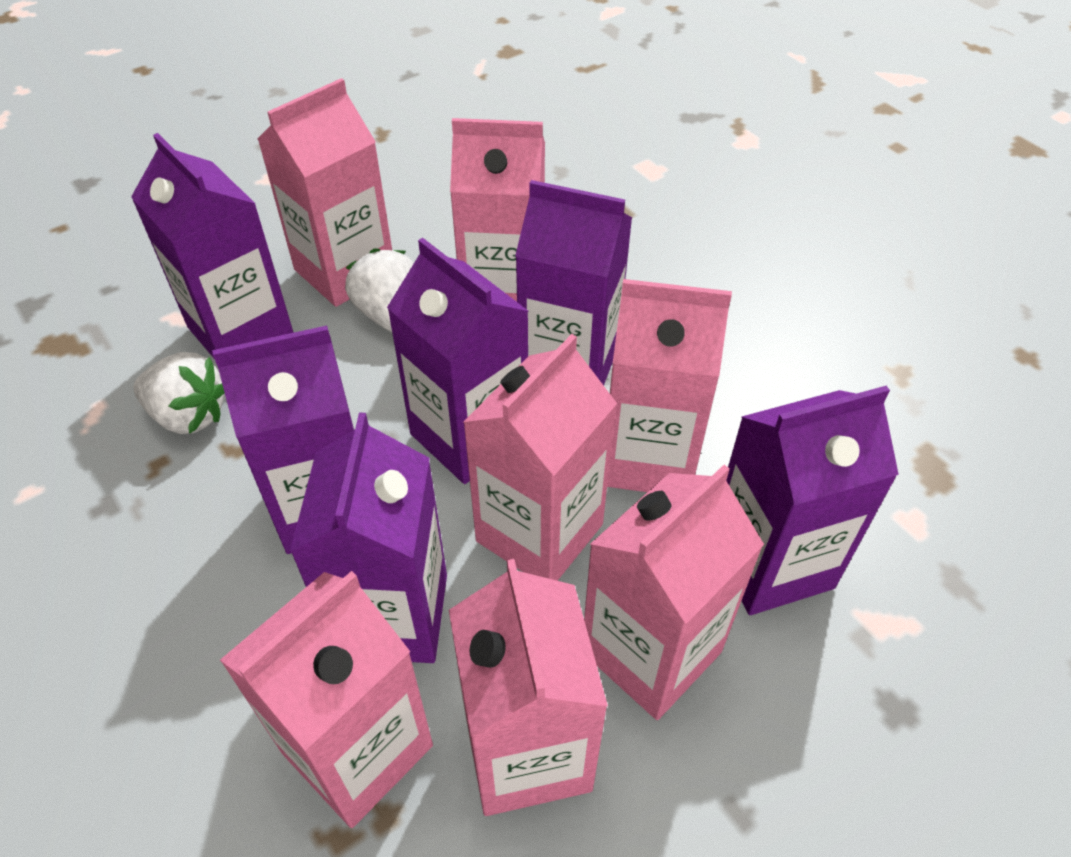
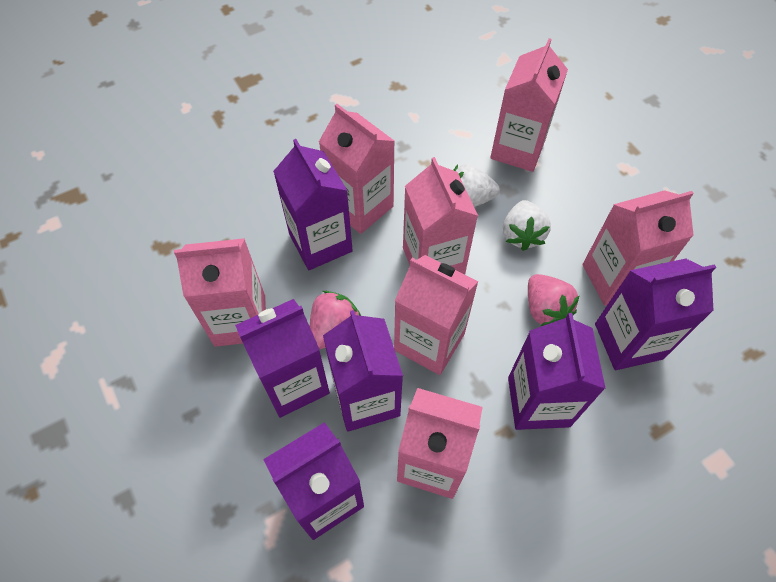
pink strawberry: none = 0 -> [310,291,361,349] [528,274,580,326] = 2

